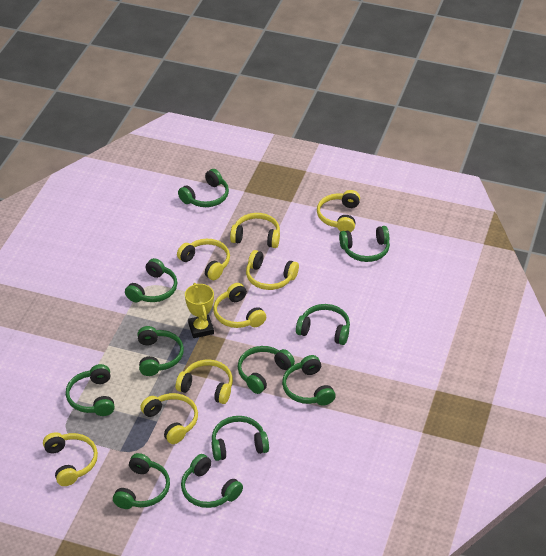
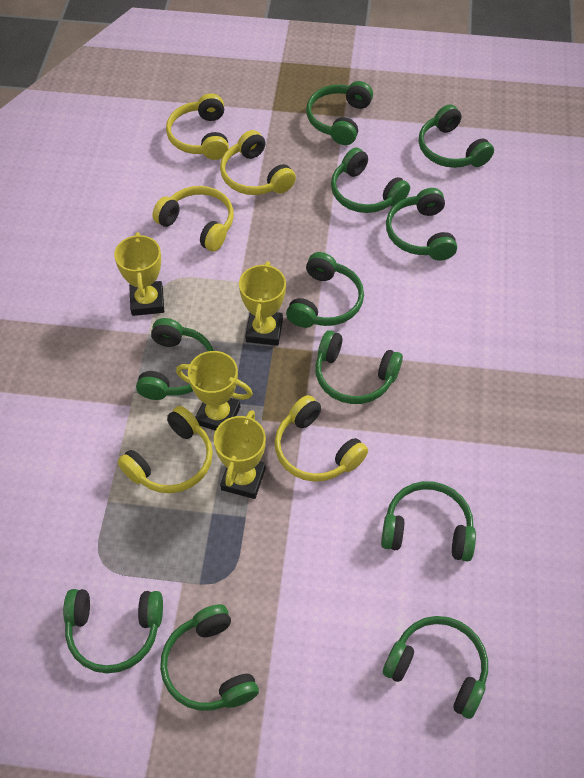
yellow headphones: [43,432,98,486] [140,393,198,444] [176,359,233,404] [177,239,230,280] [213,283,266,328] [230,213,280,248] [246,250,299,290] [317,190,360,232] = 8 -> [118,406,213,493] [152,186,234,252] [166,93,229,160] [220,130,296,195] [274,395,368,482] = 5
yellow trophy: [185,283,214,338] = 1 -> [114,232,164,316] [176,351,253,431] [214,410,266,499] [239,261,286,346] = 4

